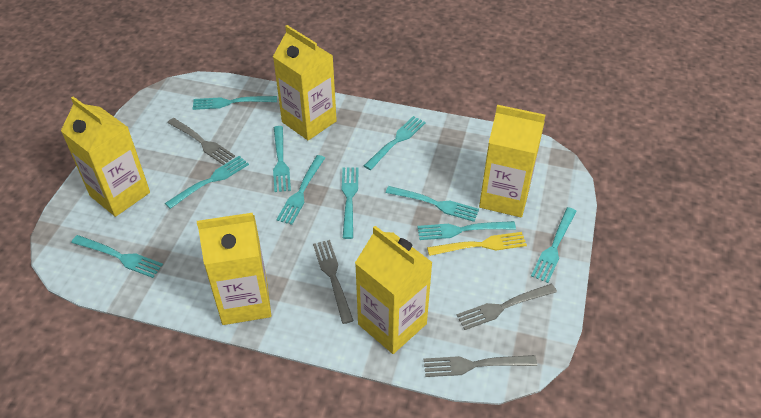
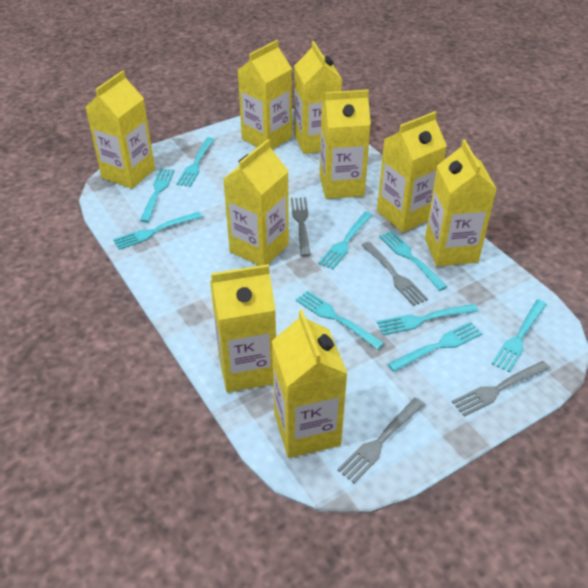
turquoise fork: [71,235,163,278] [165,156,249,209] [193,96,277,110] [273,126,291,192] [276,155,325,225] [342,167,359,239] [364,116,426,170] [386,186,479,222] [417,221,516,240] [531,207,577,283] = 10 -> [113,212,202,250] [140,169,175,222] [176,137,215,187] [296,290,384,350] [318,211,373,270] [377,304,478,335] [379,230,447,291] [388,322,483,372] [492,299,547,373] = 9
yellow carton: [61,97,150,217] [197,213,271,325] [273,25,337,140] [355,226,433,354] [479,105,545,217] = 5 -> [85,70,155,189] [210,264,276,393] [223,139,289,266] [238,40,292,150] [272,310,347,458] [294,41,342,154] [320,90,371,199] [377,111,447,232] [425,139,497,267] = 9
yellow fork: [427,232,527,256] = 1 -> none = 0

